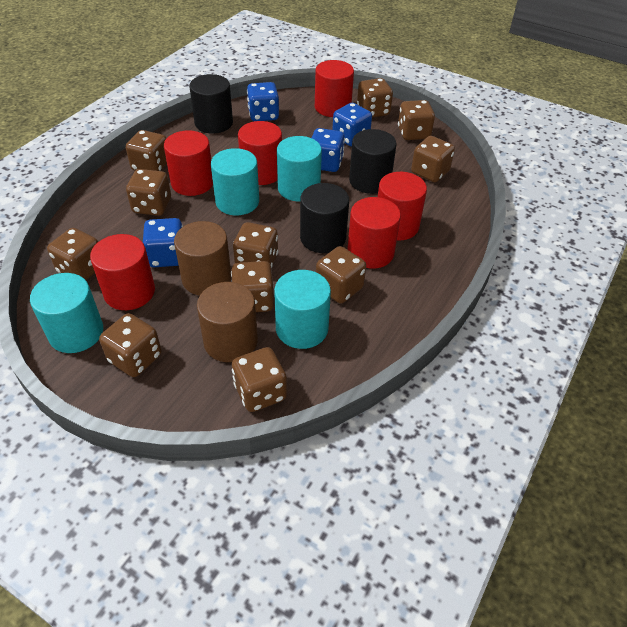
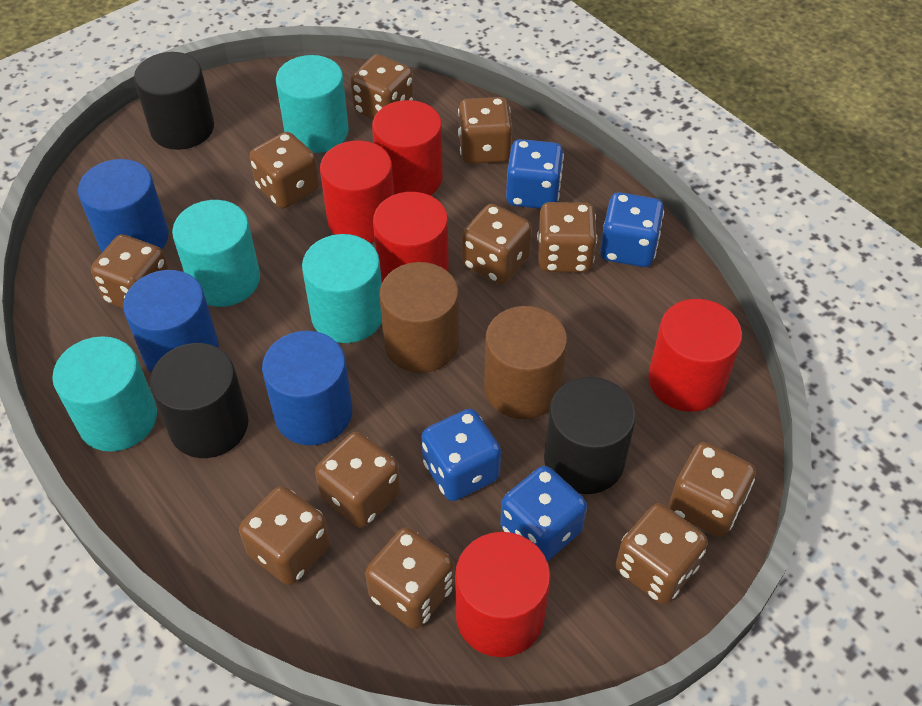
blue cylinder: none = 0 -> [78,159,169,252] [123,270,219,373] [262,331,352,445] = 3
red cylinder: [90,234,155,310] [164,130,213,196] [238,121,282,185] [315,60,354,117] [347,197,401,269] [378,172,427,240] = 6 -> [320,141,394,243] [372,100,443,195] [373,192,449,282] [455,532,551,657] [648,299,742,412] = 5

